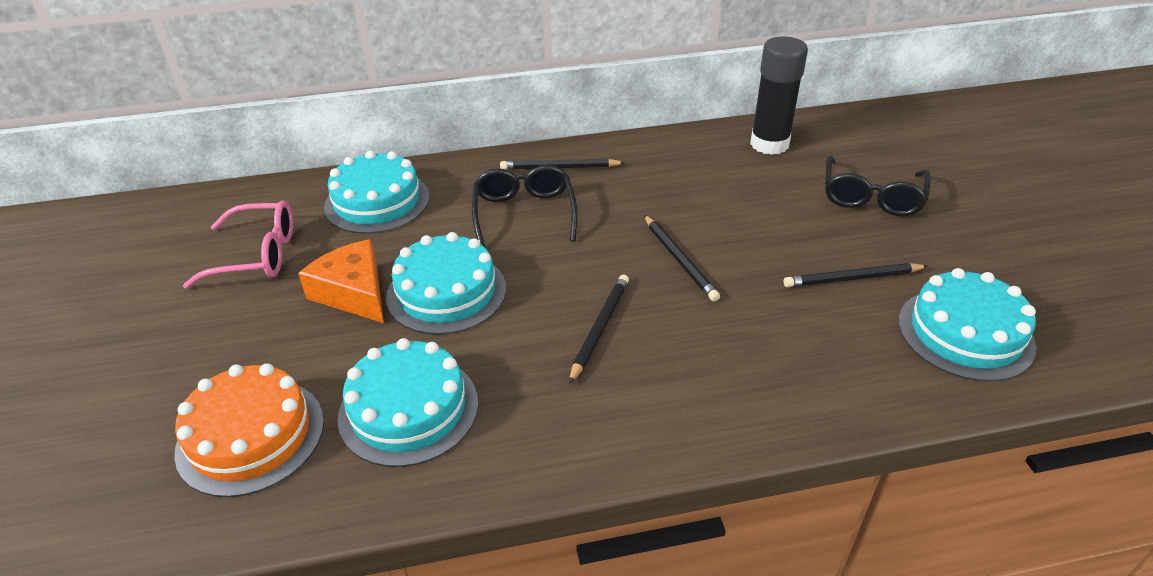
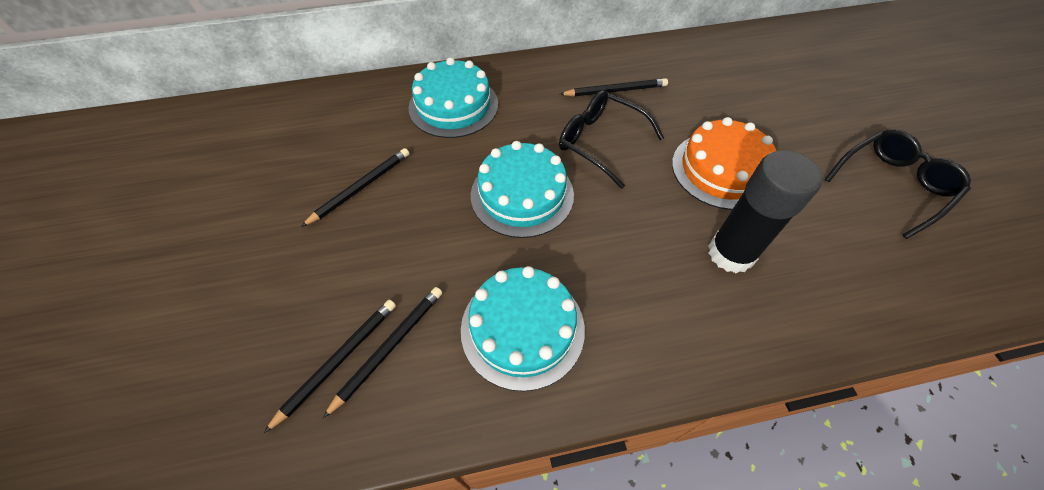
orange cheese: [298,239,384,323] = 1 -> none = 0
pink glasses: [183,200,293,289] = 1 -> none = 0
turquoise cake: [324,151,429,234] [338,338,478,467] [386,232,506,335] [898,268,1036,382] = 4 -> [408,57,498,138] [461,266,585,391] [471,141,574,238] = 3

